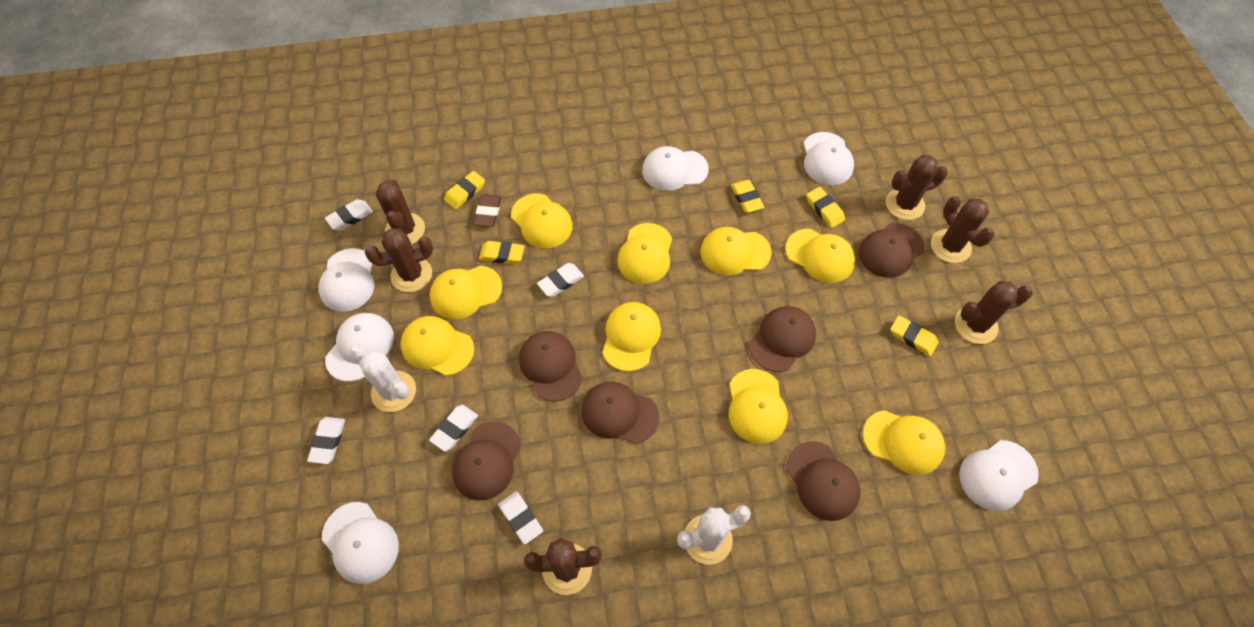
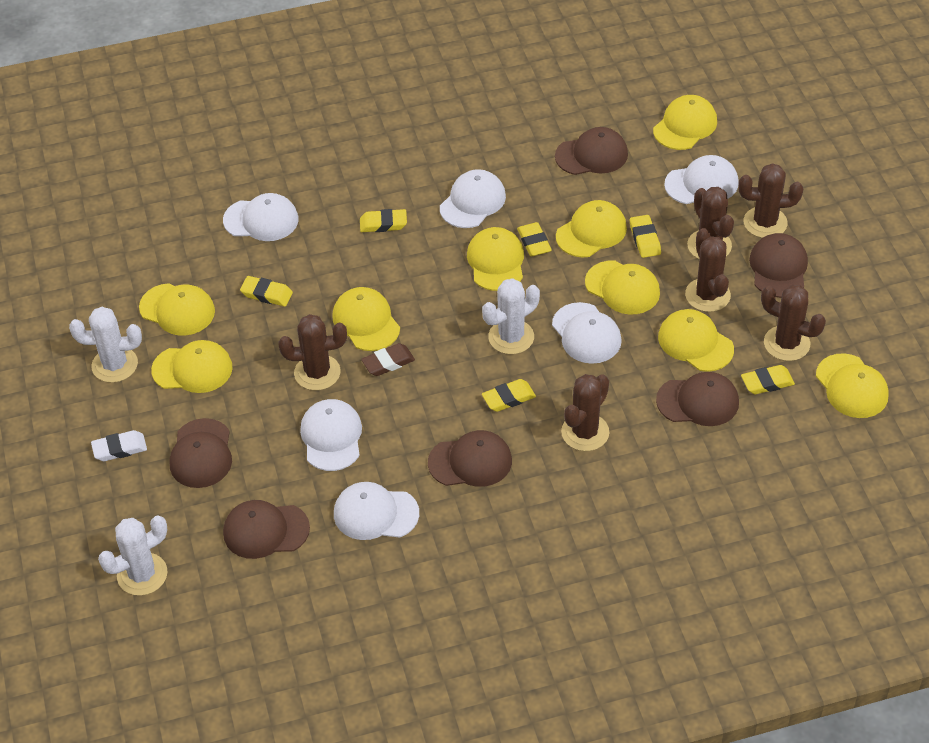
white cactus: [350,345,416,412] [677,505,751,565] = 2 -> [69,307,142,383] [98,516,167,596] [482,278,540,354] = 3
white eraser: [307,417,345,464] [325,199,373,231] [429,405,478,451] [498,492,543,545] [537,263,584,297] = 5 -> [91,430,147,461] = 1
yellow eraser: [444,171,485,209] [479,241,525,264] [731,180,765,213] [806,187,845,228] [890,315,938,356] = 5 -> [240,276,293,306] [360,209,407,232] [482,379,536,412] [517,222,552,256] [630,215,661,258] [741,365,795,394] = 6

